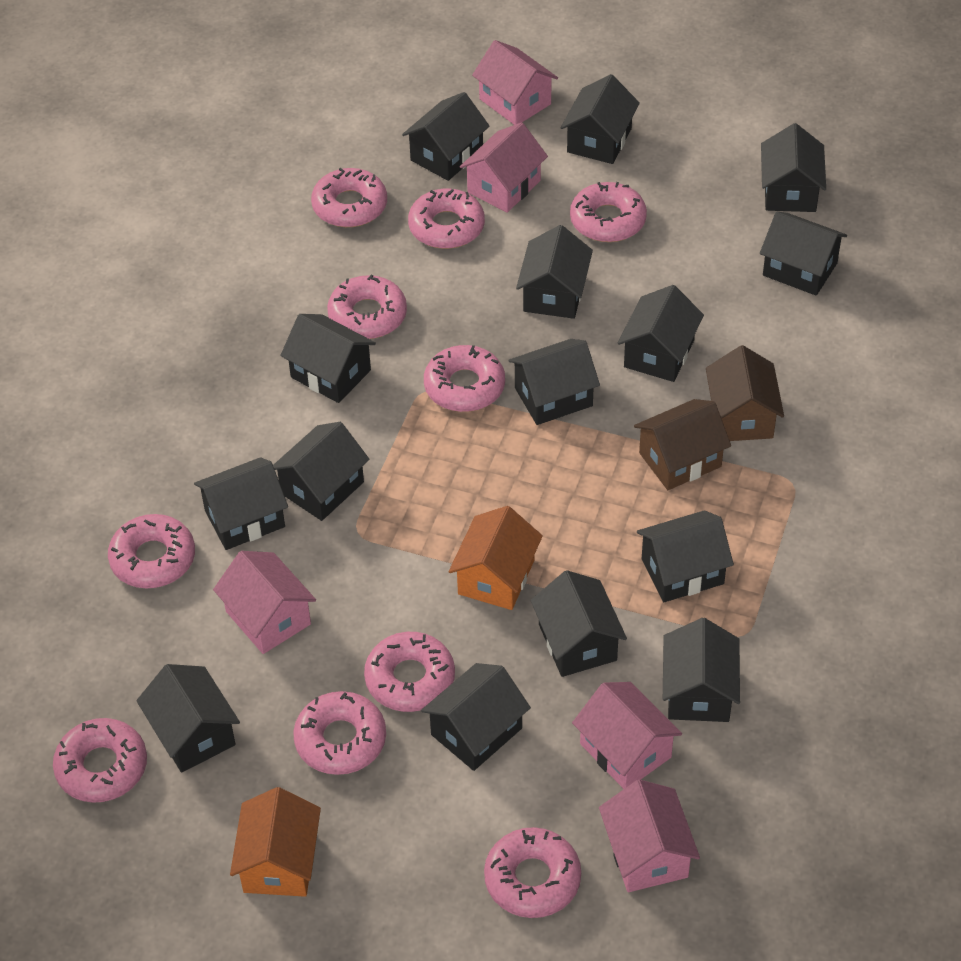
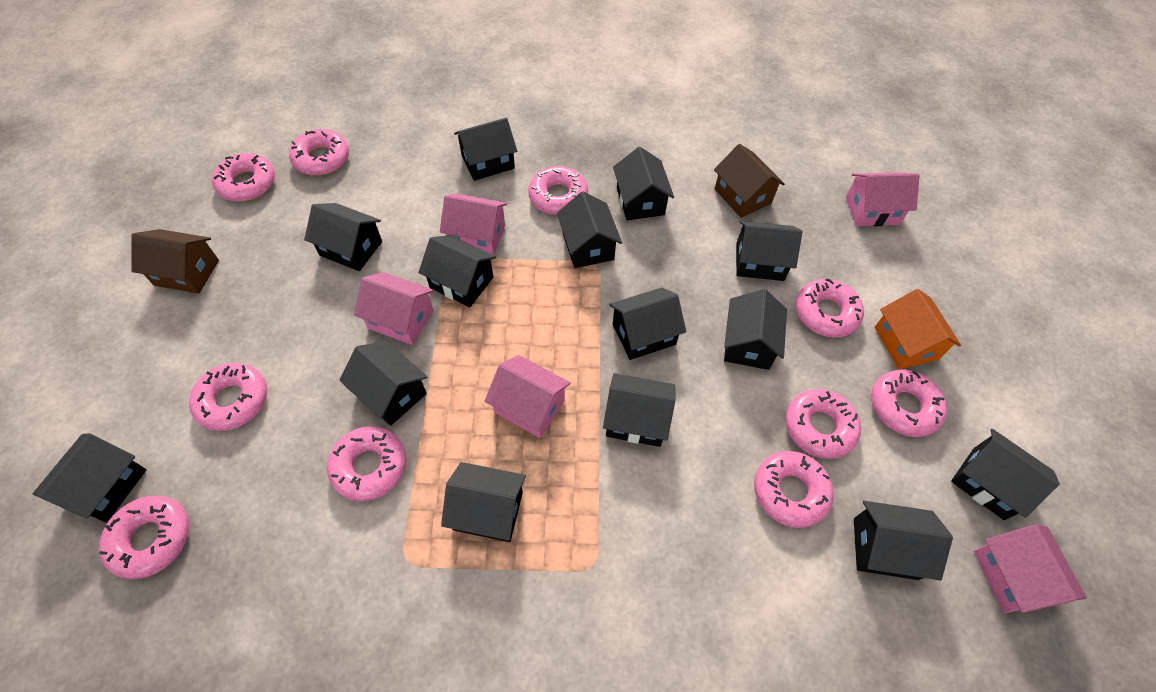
black house: [136,664,240,773] [194,457,288,550] [273,422,370,521] [280,314,376,403] [402,92,490,181] [421,663,531,771] [508,339,600,425] [516,225,593,319] [531,570,627,677] [560,74,640,164] [617,285,704,382] [637,510,734,602] [663,618,740,722] [760,212,847,296] [761,123,826,212] = 15 -> [33,433,147,523] [304,203,382,271] [339,341,428,426] [418,235,496,307] [441,462,526,542] [454,118,517,181] [557,191,622,268] [603,373,676,447] [609,287,686,360] [613,147,674,220] [724,289,787,370] [736,221,802,281] [854,501,953,581] [951,429,1060,520] = 14
orange house: [230,787,321,897] [449,506,543,610] = 2 -> [875,289,961,369] = 1

